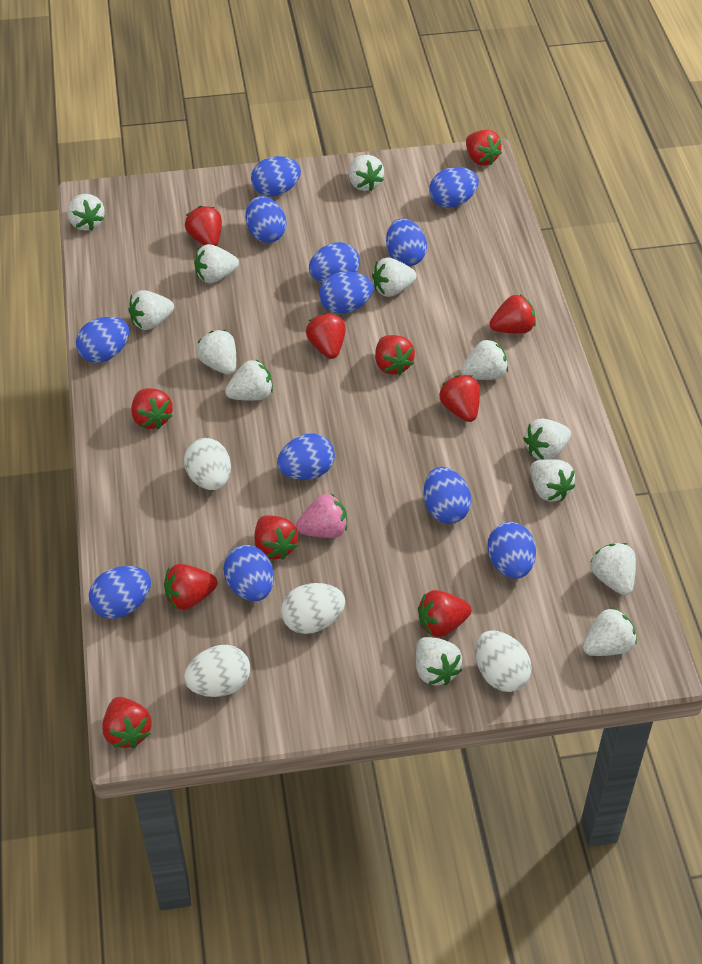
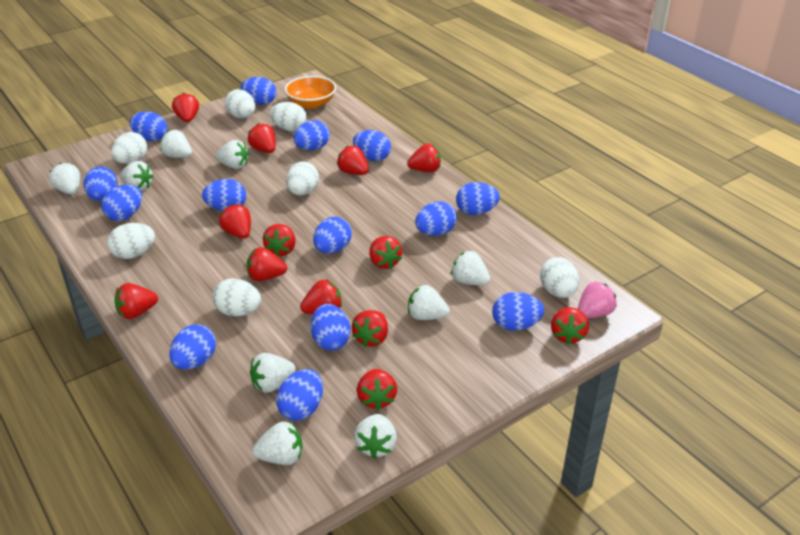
blue egg: [76,317,129,363] [89,566,151,619] [223,545,274,601] [246,196,286,243] [251,156,301,197] [277,433,335,480] [309,242,360,283] [319,271,373,314] [386,219,427,266] [424,467,471,524] [429,167,479,208] [488,522,536,579] = 12 -> [84,167,118,201] [101,185,142,221] [130,111,167,142] [169,324,216,370] [202,179,247,211] [241,77,276,105] [276,369,323,421] [294,120,330,150] [311,304,350,351] [313,217,352,254] [353,130,391,161] [415,201,457,236] [456,182,500,215] [492,292,544,331] = 14
orange bowl: none = 0 -> [285,76,336,108] = 1
red strawberry: [102,697,152,748] [131,388,173,429] [164,564,217,610] [185,206,222,246] [255,515,298,560] [306,313,346,359] [375,335,415,375] [418,590,472,637] [439,375,480,422] [466,130,502,166] [490,294,536,334] = 11 -> [114,283,158,319] [172,93,199,122] [219,204,251,239] [247,247,287,281] [248,123,276,153] [263,224,296,256] [300,280,342,314] [337,146,369,175] [352,310,388,347] [357,369,397,410] [370,236,402,269] [407,144,441,172] [551,307,589,344] = 13
white egg: [184,438,231,490] [184,645,250,697] [281,583,345,634] [475,630,532,692] = 4 -> [107,223,155,259] [111,132,147,164] [212,278,261,316] [225,89,255,118] [270,102,307,131] [286,162,319,196] [540,257,579,298] = 7
white strawberry: [67,194,105,231] [128,290,174,330] [194,244,239,283] [196,330,236,375] [225,360,273,401] [349,155,384,191] [372,258,417,297] [416,637,462,685] [461,339,508,380] [523,419,571,460] [530,459,575,502] [583,607,637,656] [590,543,636,595] = 13 -> [49,163,80,195] [120,161,154,191] [160,130,192,158] [215,140,249,169] [250,353,296,393] [252,422,302,465] [354,414,397,459] [408,285,450,320] [451,251,490,285] = 9

